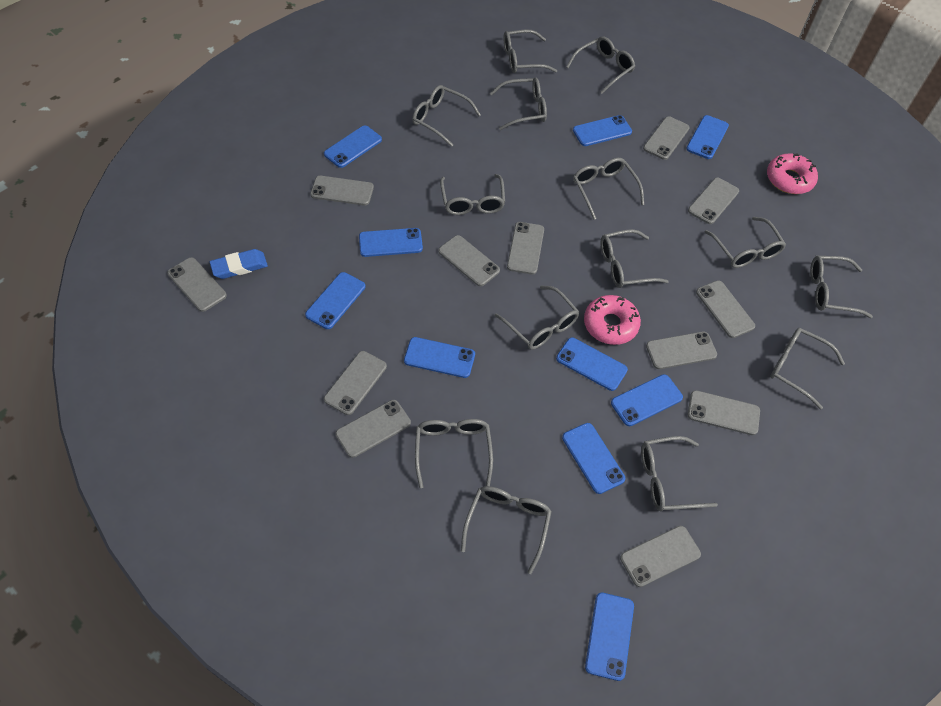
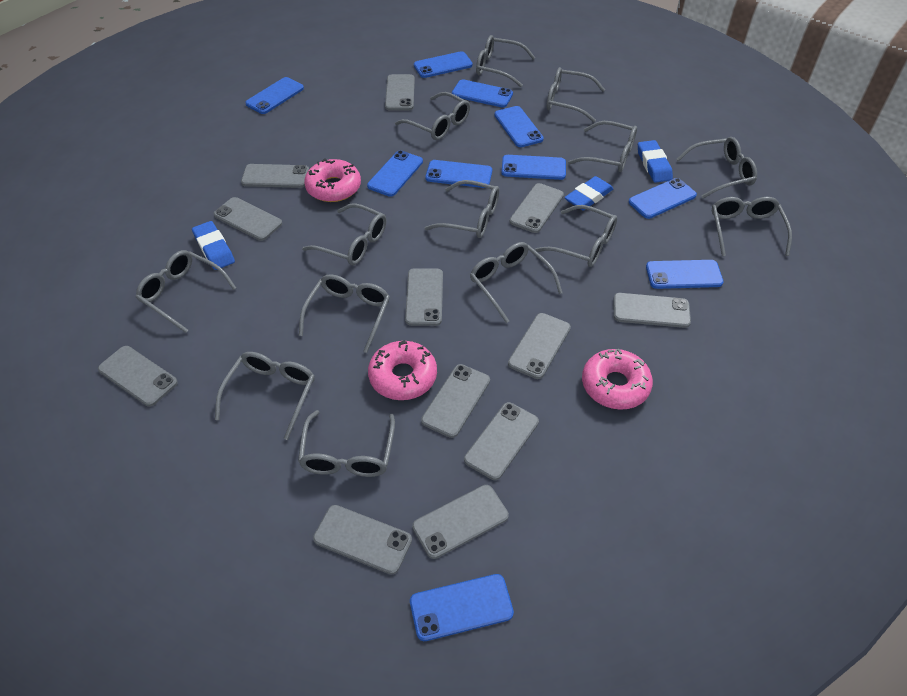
blue eraser: [210,249,268,279] = 1 -> [192,221,235,270] [565,176,613,211] [638,140,673,183] = 3
pink donut: [584,295,641,345] [767,154,818,194] = 2 -> [304,158,361,202] [368,340,437,400] [582,349,653,410] = 3

